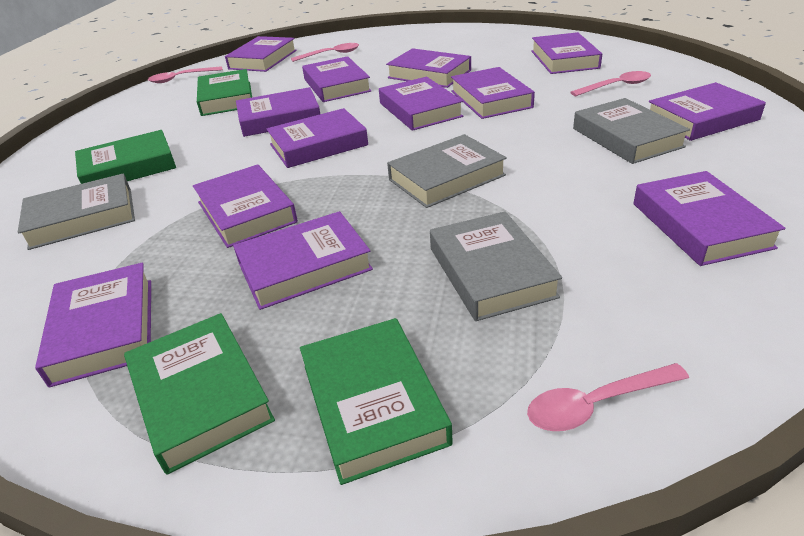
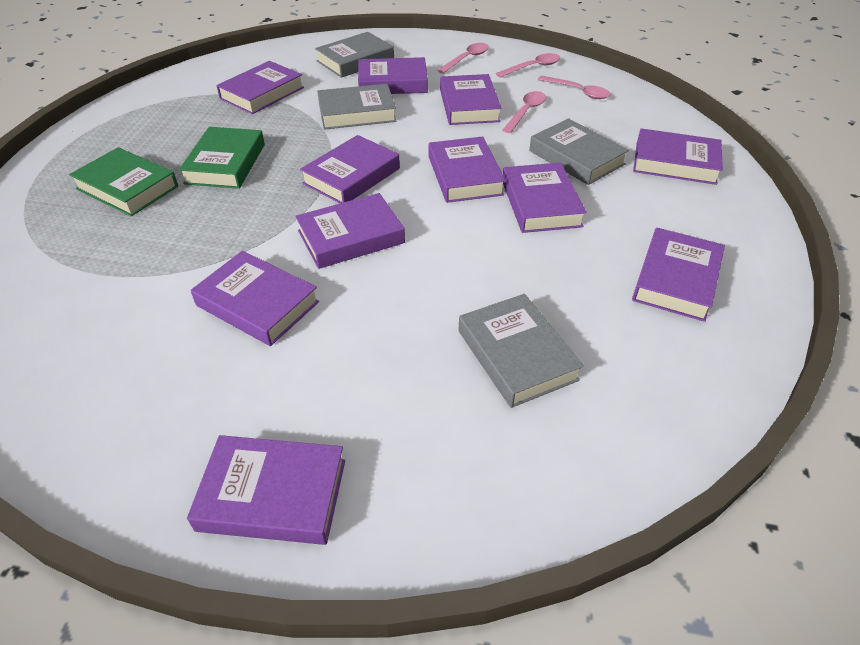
green book: [75,130,176,184] [124,313,275,474] [197,69,252,116] [300,318,453,485] = 4 -> [69,147,178,216] [179,127,265,189] = 2
purple book: [35,263,151,387] [193,164,298,248] [225,36,297,72] [233,211,373,310] [236,87,320,137] [267,108,368,168] [302,56,371,102] [379,77,463,131] [386,48,471,88] [451,67,535,119] [531,32,602,74] [633,171,786,266] [649,82,766,141] = 13 -> [187,435,345,545] [191,251,319,346] [216,61,304,114] [295,193,405,269] [300,135,400,203] [358,57,428,94] [429,137,506,203] [440,74,502,125] [503,163,586,233] [632,228,725,322] [633,128,723,185] = 11

